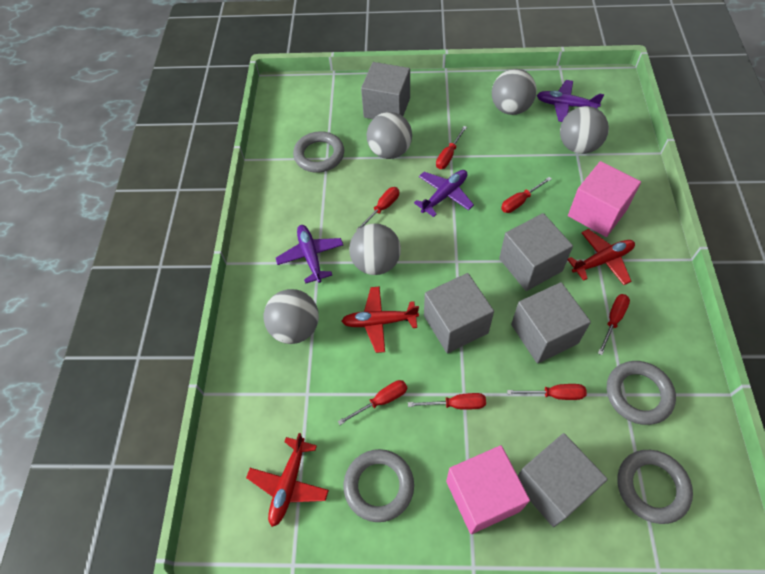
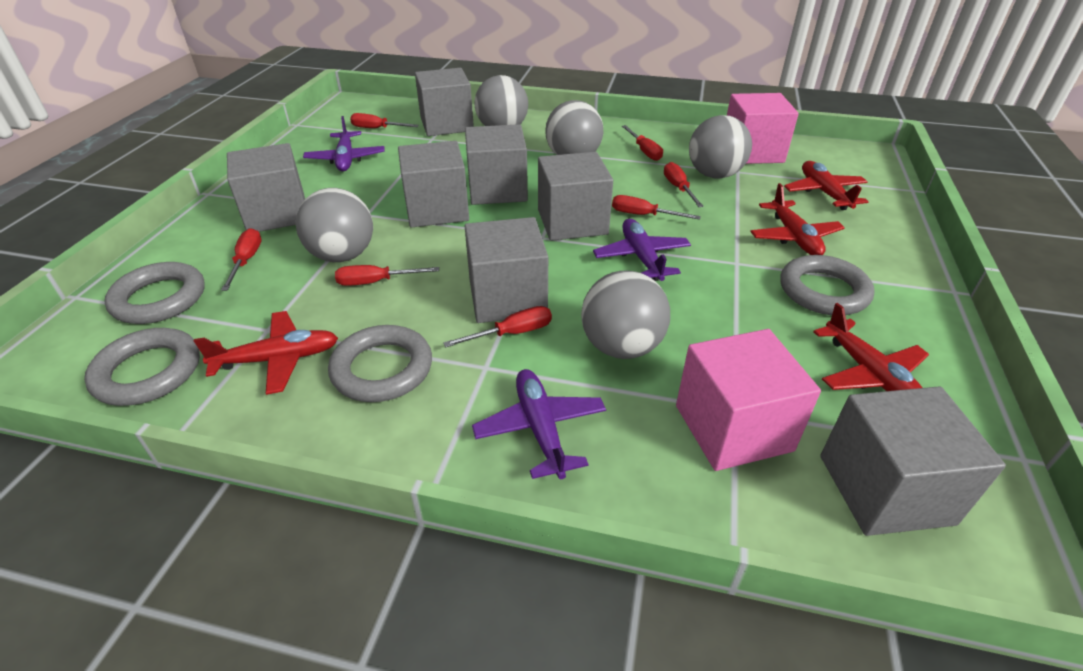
grey cube: [361,62,410,119] [424,273,494,353] [499,213,573,291] [511,282,591,364] [518,433,608,527] = 5 -> [227,143,305,232] [398,141,469,228] [415,68,474,136] [465,124,528,205] [465,217,548,323] [538,152,613,241] [820,386,1006,536] = 7
red plane: [246,433,329,527] [341,286,419,353] [568,229,635,285] = 3 -> [194,311,338,395] [750,183,845,255] [784,161,868,210] [813,303,929,391] = 4

